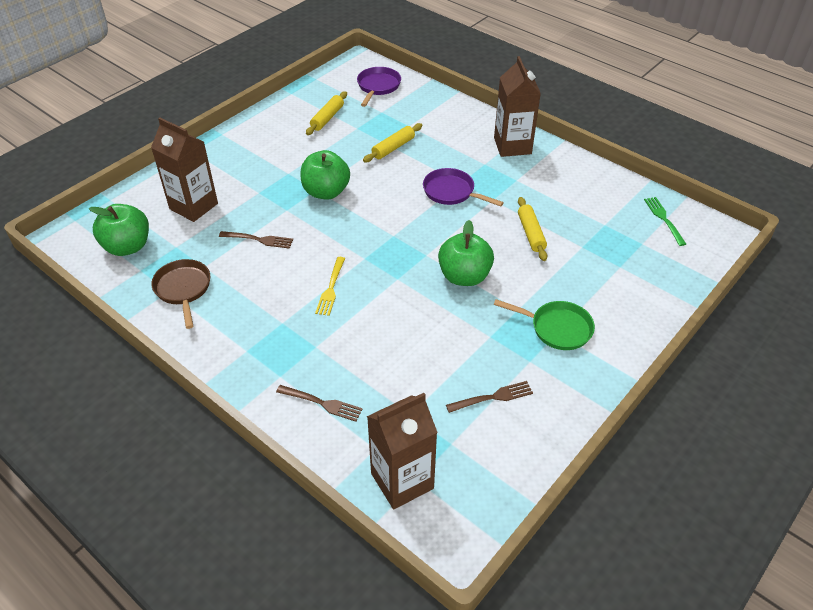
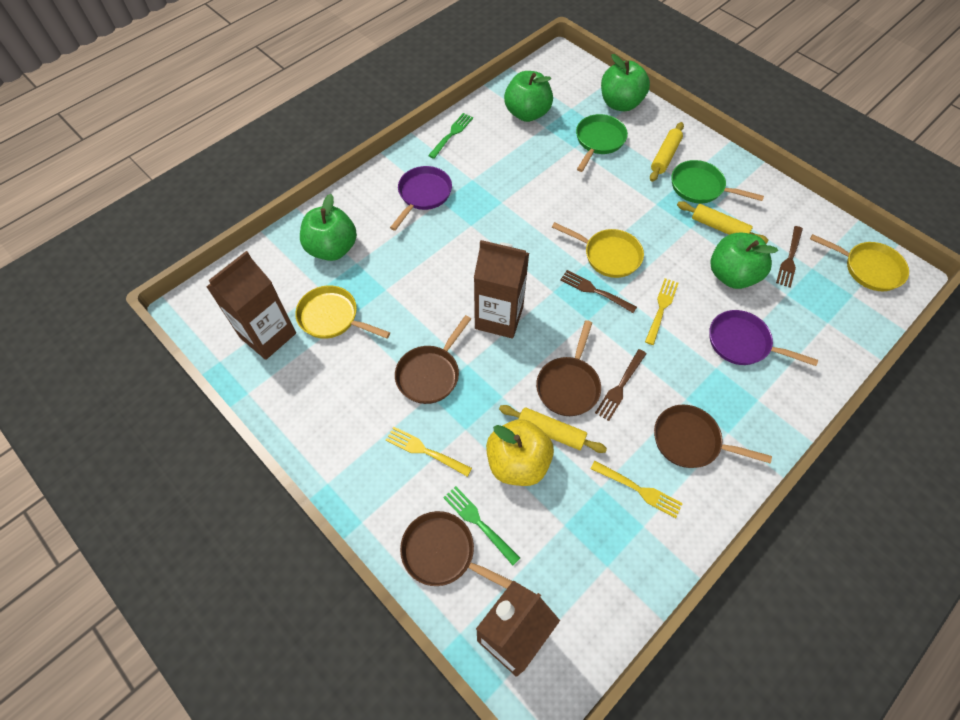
brown pan: [151,259,211,329] = 1 -> [395,315,471,404] [400,511,512,589] [536,320,601,416] [654,405,772,468] = 4
green apple: [89,204,149,256] [301,150,350,200] [438,220,494,286] = 3 -> [300,194,357,261] [504,71,553,122] [601,54,650,111] [710,233,778,289] = 4
green fork: [644,197,686,246] = 1 -> [428,113,473,159] [443,486,520,565] = 2
green pan: [494,299,595,350] = 1 -> [576,114,628,172] [671,160,764,203] = 2
yellow apple: none = 0 -> [486,419,554,486] = 1
yellow fork: [315,257,345,316] = 1 -> [386,427,472,477] [591,461,683,518] [645,278,678,345] = 3
yellow pan: none = 0 -> [295,285,390,339] [552,222,644,278] [810,234,909,291] = 3

